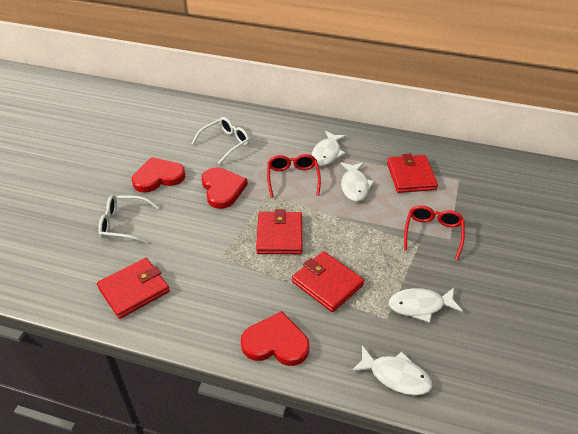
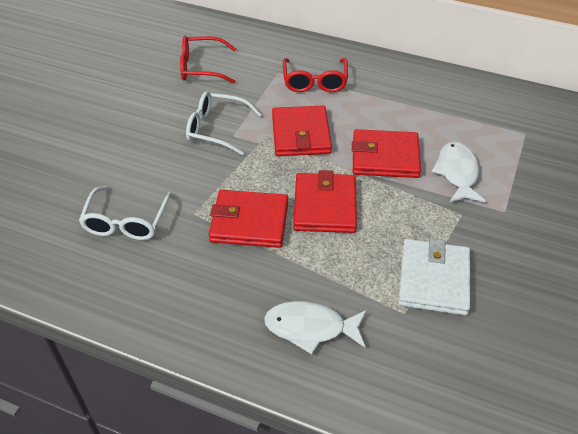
red heart: [132,157,186,193] [202,167,248,209] [241,311,309,366] = 3 -> none = 0
white fish: [312,131,346,166] [340,162,374,202] [351,346,432,395] [389,288,463,323] = 4 -> [264,301,367,354] [432,141,486,203] = 2
white wallet: none = 0 -> [398,238,470,315] = 1

